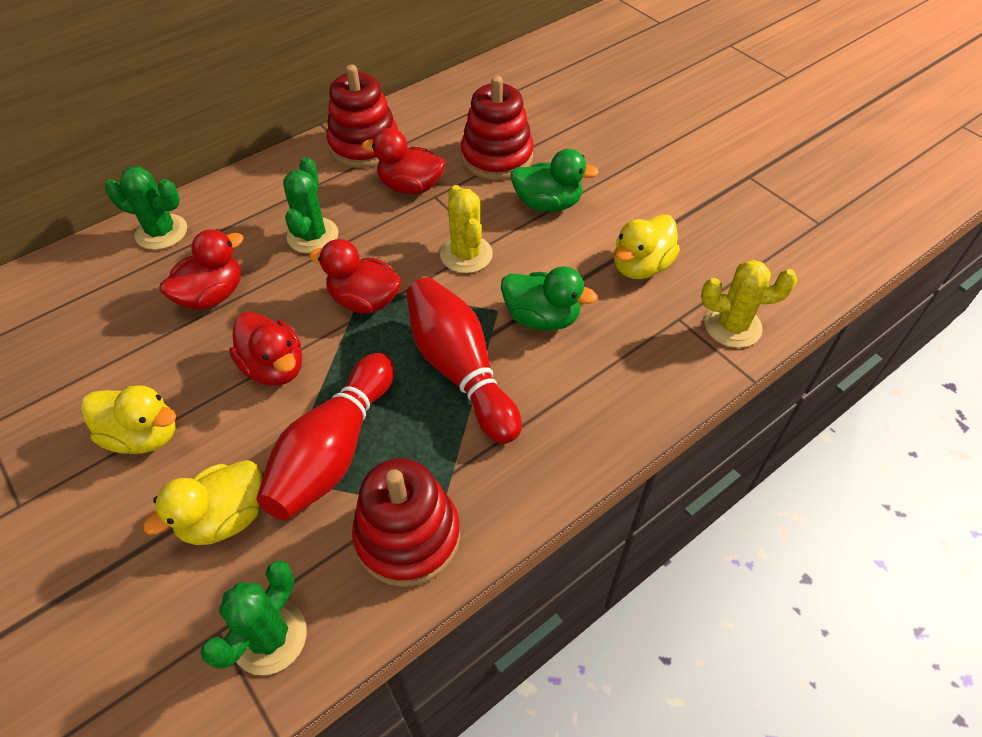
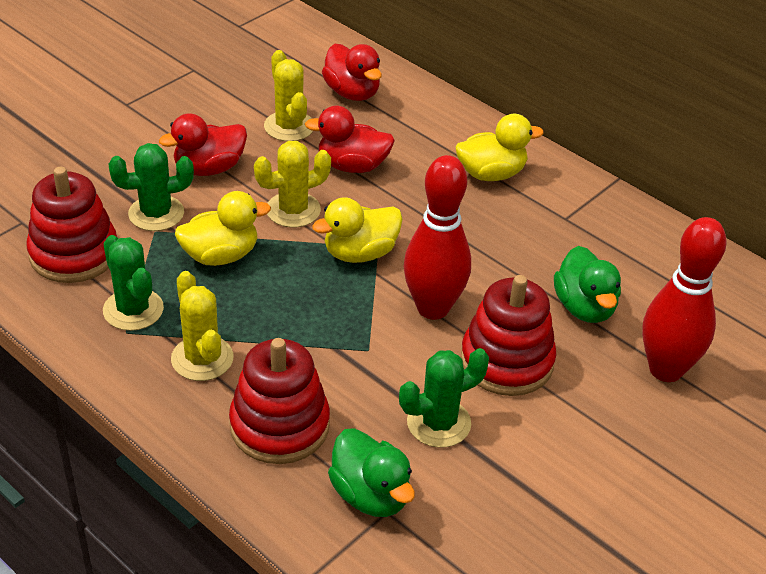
red duck: [160,229,244,310] [229,312,302,386] [309,239,402,314] [362,128,445,194] = 4 -> [159,113,247,176] [305,106,395,173] [322,44,382,101] = 3
yellow cactus: [440,185,493,273] [701,260,797,348] = 2 -> [171,271,234,381] [254,141,331,228] [264,50,313,141] = 3

